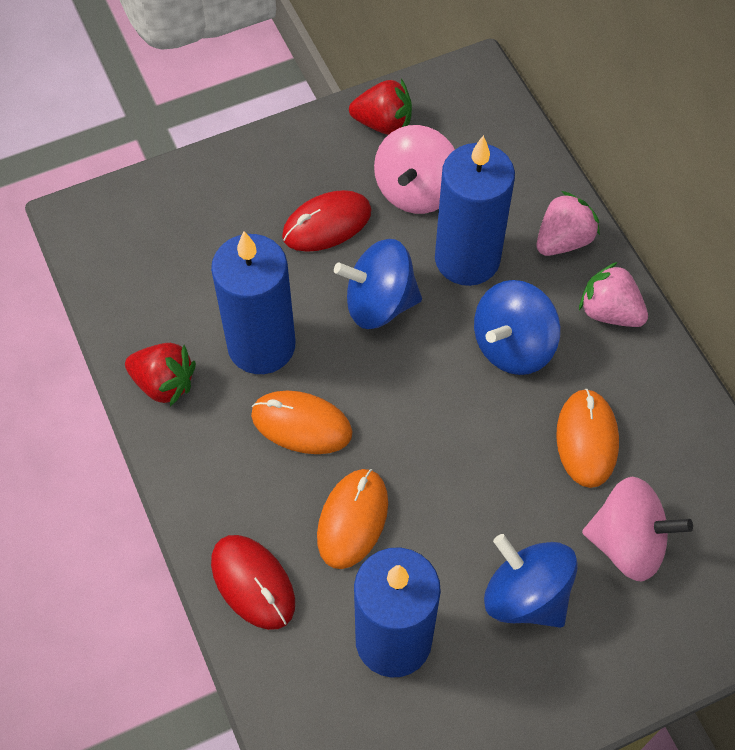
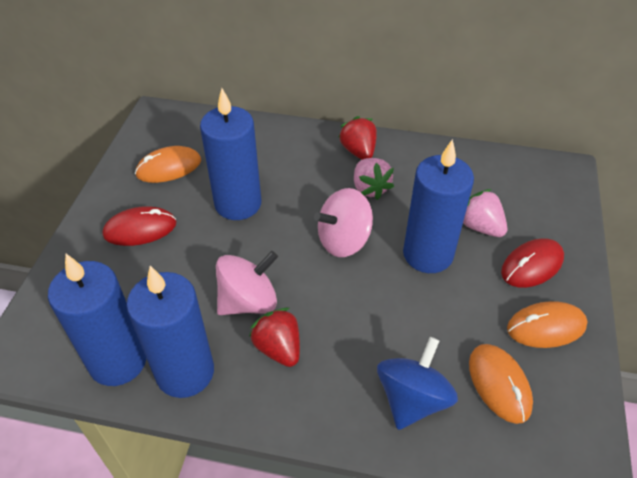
blue candle: [211,231,296,374] [354,547,441,677] [435,135,515,286] = 3 -> [48,254,146,386] [126,266,214,398] [200,88,261,220] [403,139,474,273] = 4
blue spinning top: [334,239,422,329] [474,280,561,375] [484,534,578,628] = 3 -> [377,337,458,430] = 1

